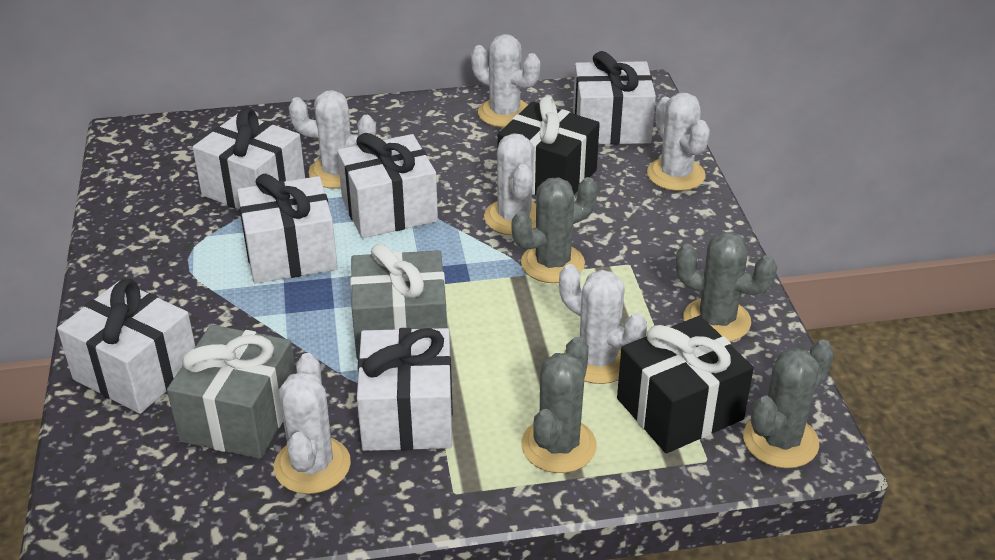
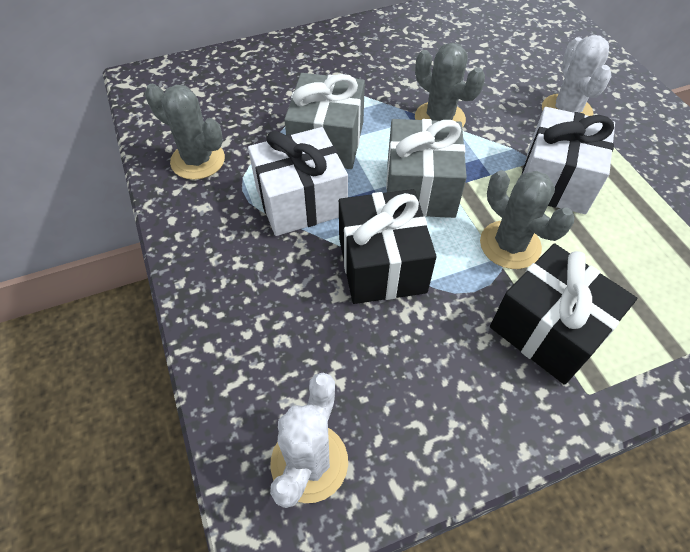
grey cactus: [512,177,598,283] [521,337,597,473] [676,232,777,342] [743,339,834,468] = 4 -> [145,84,225,180] [415,43,485,128] [480,170,575,269] = 3
white cactus: [274,353,351,494] [289,90,376,189] [471,34,540,127] [484,133,536,235] [559,264,647,384] [647,93,710,191] = 6 -> [270,373,348,508] [542,35,611,116] = 2
white gift: [57,279,195,414] [193,108,305,210] [237,173,338,284] [337,133,438,238] [357,328,453,451] [573,51,656,145] = 6 -> [248,127,348,236] [522,107,615,214] = 2

